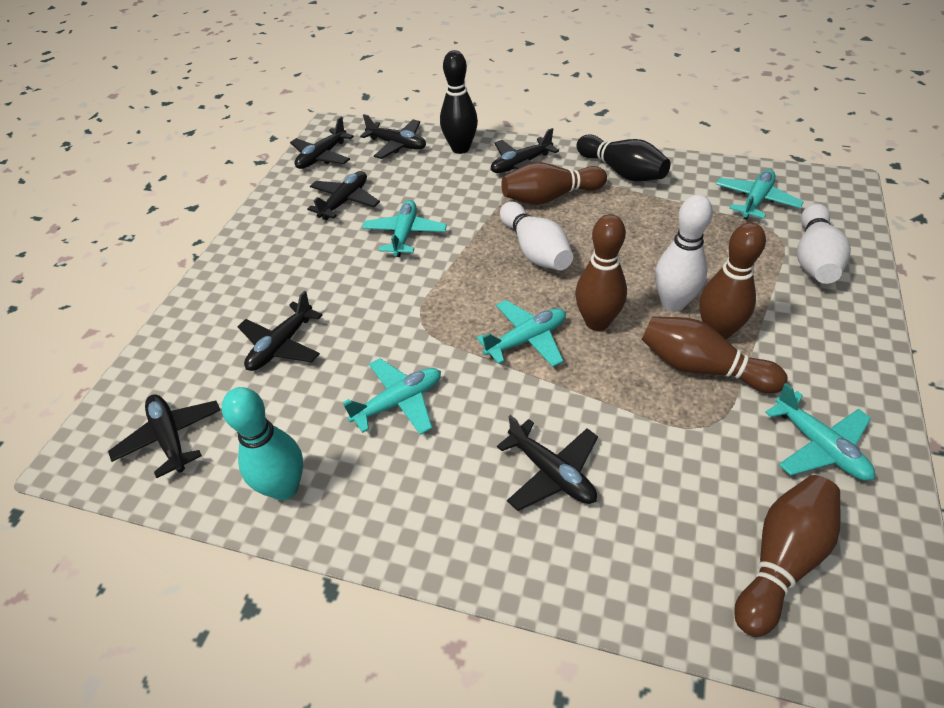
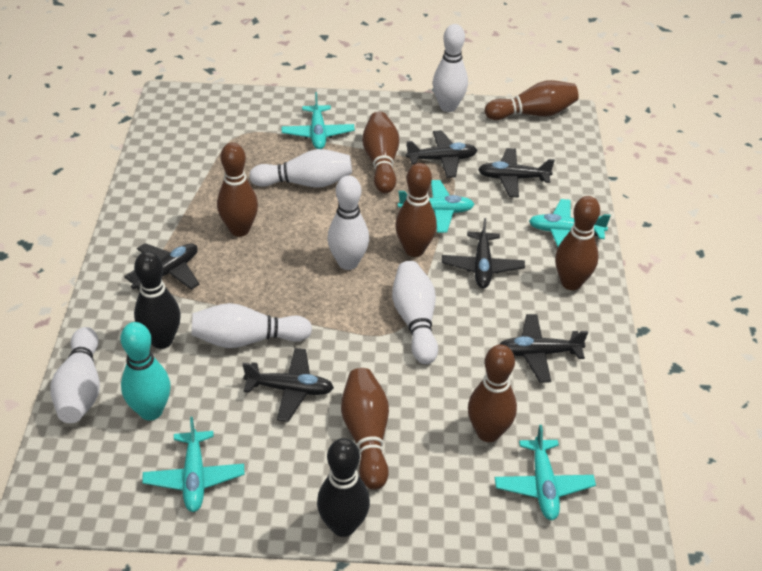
black plane: [108,394,220,478] [237,291,323,371] [290,117,354,169] [307,171,380,220] [360,114,426,159] [491,128,559,173] [497,415,598,511] = 7 -> [124,243,199,291] [242,348,334,422] [406,130,477,178] [442,218,525,288] [478,148,555,198] [499,314,588,383] = 6
brown bowling pin: [501,162,607,205] [575,214,627,331] [642,316,788,393] [699,223,766,340] [734,475,841,637] = 5 -> [217,143,258,237] [341,368,389,490] [362,111,399,193] [396,163,437,257] [468,345,517,442] [485,80,579,120] [555,196,600,290] = 7
white bowling pin: [500,201,573,270] [655,195,713,312] [797,203,851,284] = 3 -> [50,327,100,423] [191,303,312,348] [249,149,352,188] [327,175,369,270] [392,261,438,364] [433,24,468,112] = 6

